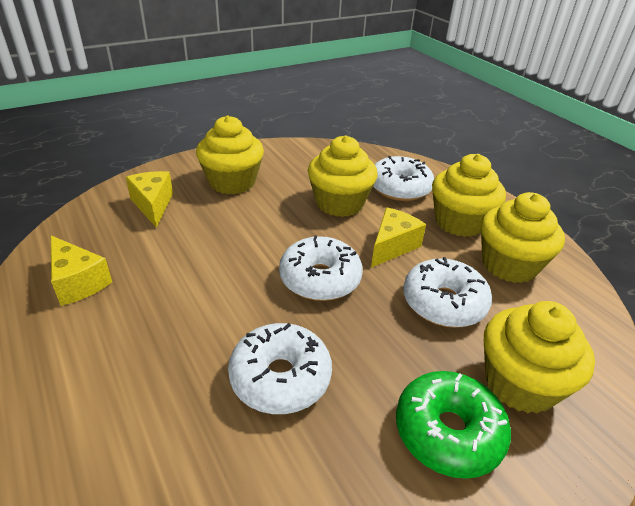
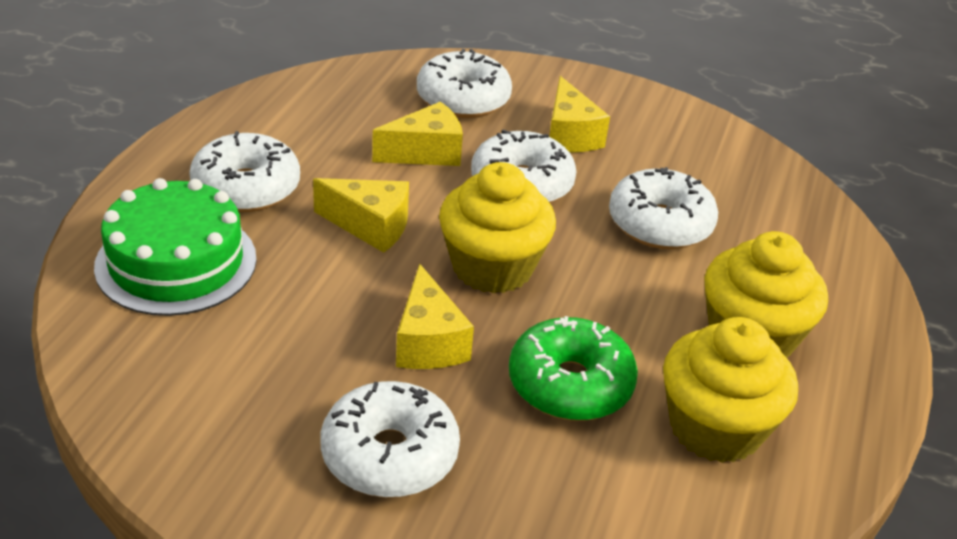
green cake: none = 0 -> [94,178,257,316] = 1
white donut: [228,323,332,414] [279,235,363,301] [373,156,434,201] [403,257,492,328] = 4 -> [189,131,300,212] [321,381,460,498] [417,49,512,118] [471,130,576,203] [609,167,718,249] = 5
yellow cheese: [51,235,112,306] [126,171,173,227] [371,207,426,268] = 3 -> [313,178,409,253] [372,102,463,166] [396,264,474,369] [549,76,610,153] = 4
yellow cupcake: [196,115,264,194] [308,136,377,217] [432,154,506,237] [481,192,565,283] [484,301,595,414] = 5 -> [439,162,556,294] [663,317,798,463] [704,231,828,358] = 3

